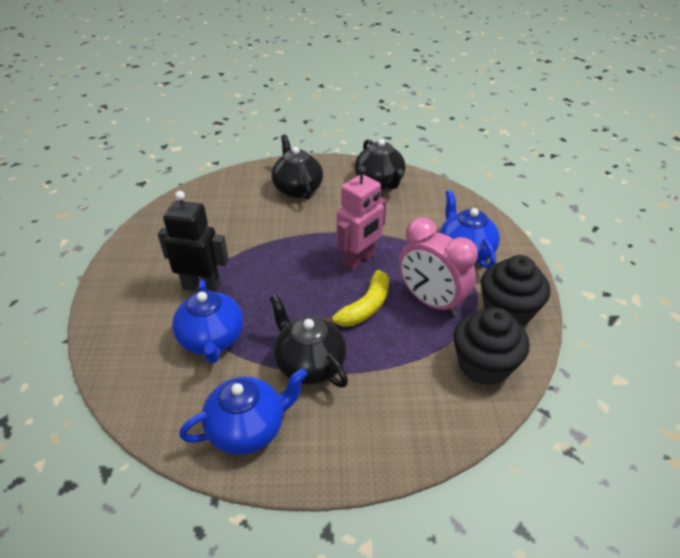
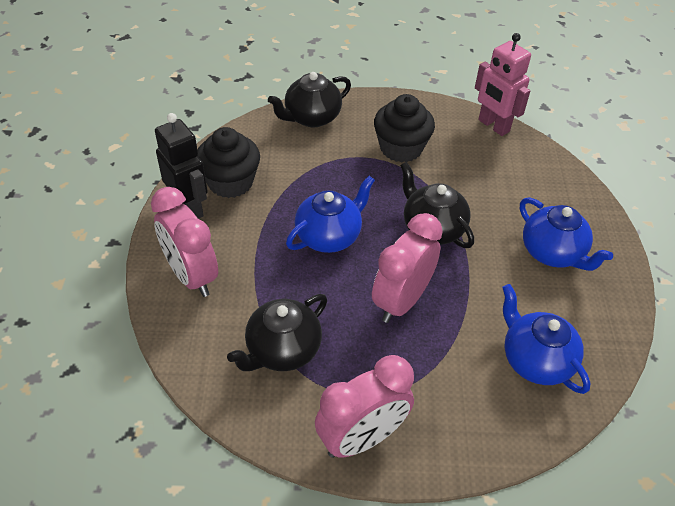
pink clock: [399,217,478,316] = 1 -> [151,187,218,297] [315,355,414,458] [372,213,443,323] = 3
yellow banana: [322,270,389,326] = 1 -> none = 0

